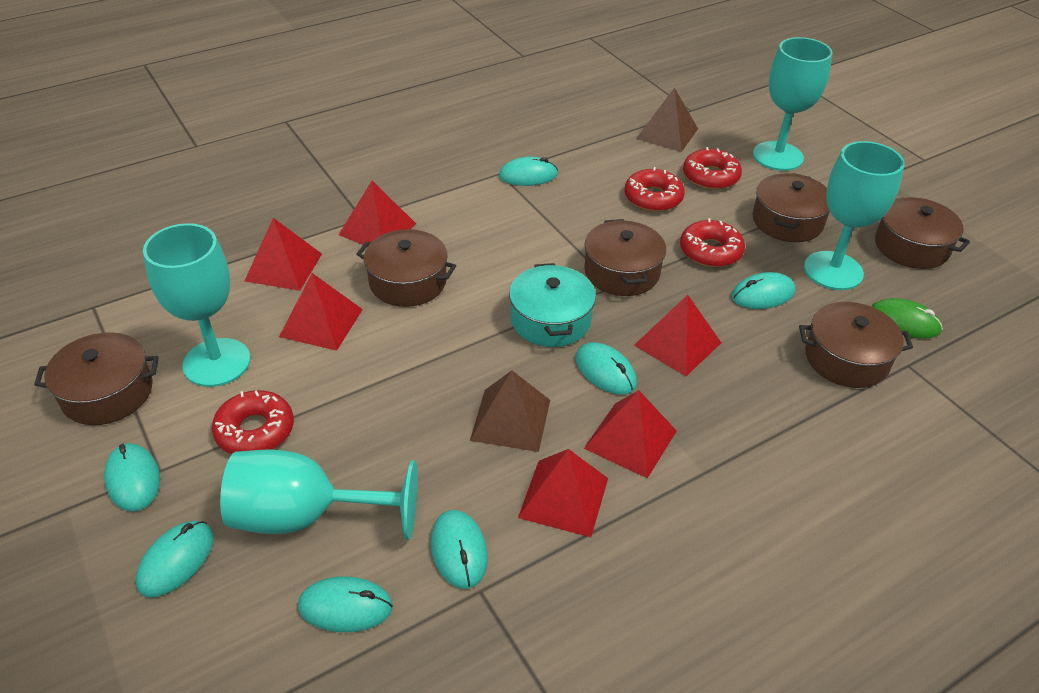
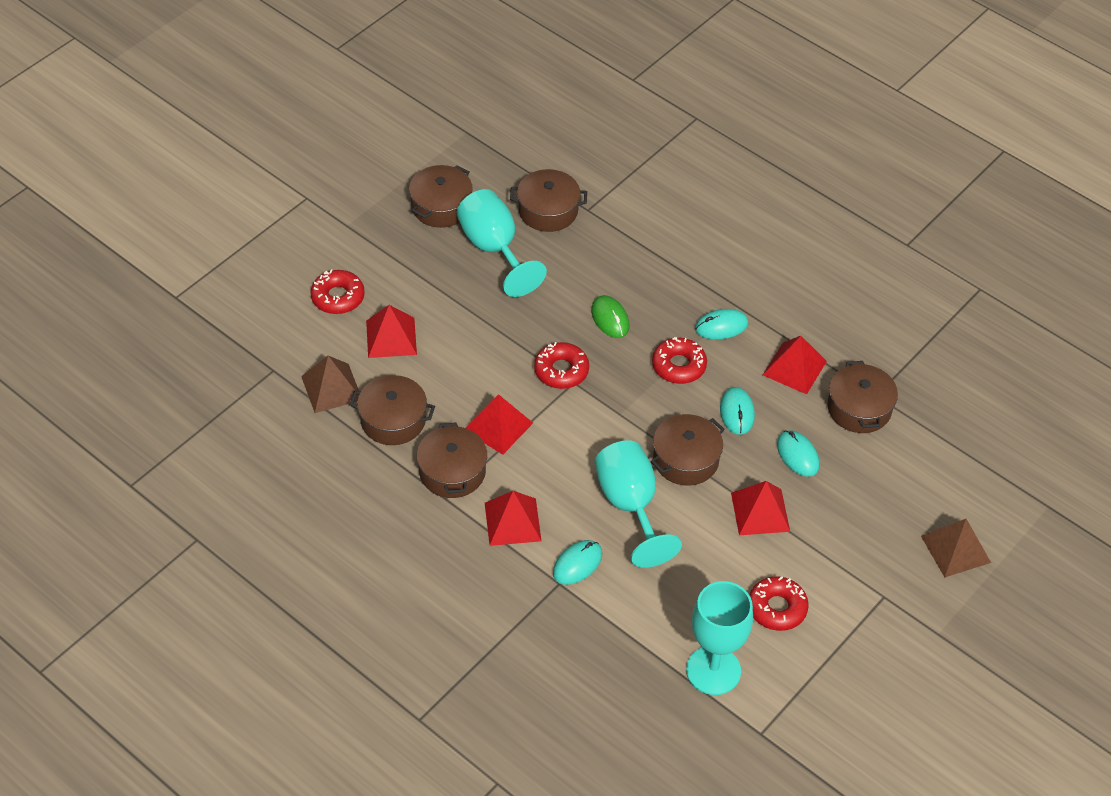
red pyramid: [245,218,322,291] [279,273,363,351] [339,181,416,247] [518,449,608,537] [584,390,677,479] [634,295,721,376] = 6 -> [366,305,417,358] [466,394,533,455] [485,491,542,546] [731,481,790,535] [763,336,827,394] = 5
turquoise goblet: [143,223,250,387] [220,449,418,540] [753,37,832,171] [804,141,904,290] = 4 -> [457,189,547,297] [595,440,682,568] [686,581,753,695] = 3
turquoise mouse: [104,443,160,512] [136,521,214,598] [298,576,393,632] [431,510,488,589] [499,157,558,186] [576,342,637,395] [731,272,795,309] = 7 -> [553,540,602,585] [695,309,749,339] [720,387,755,435] [777,430,820,477] = 4
turquoise pot: [509,263,596,347] = 1 -> none = 0

